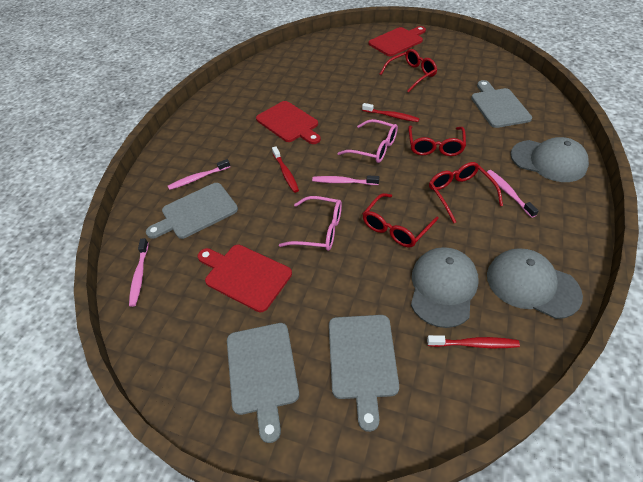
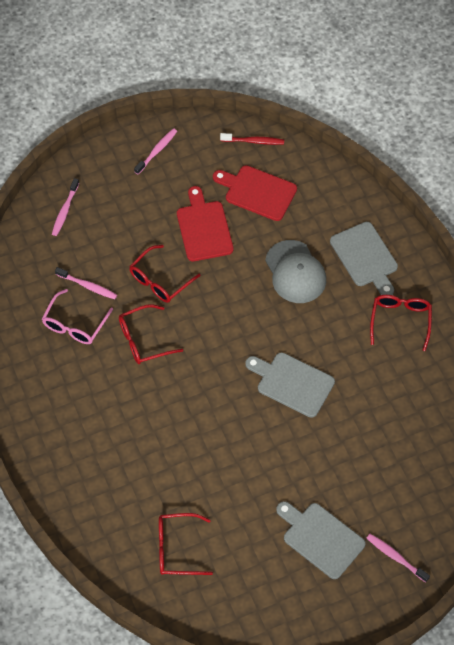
grey cap: [411,247,479,328] [487,248,583,319] [511,137,589,182] = 3 -> [265,240,326,303] = 1
grey cutting board: [146,183,238,239] [227,323,299,443] [329,315,399,432] [471,80,532,128] = 4 -> [245,353,335,418] [276,501,365,579] [330,222,398,295] = 3
pink glasses: [279,196,342,251] [337,119,398,163] = 2 -> [42,289,113,344] = 1
red cutting board: [197,245,292,312] [256,101,321,144] [369,26,426,56] = 3 -> [177,186,234,261] [213,165,297,221] = 2
red toothbrush: [272,146,299,193] [362,103,419,122] [427,335,520,348] = 3 -> [220,133,284,145] = 1

